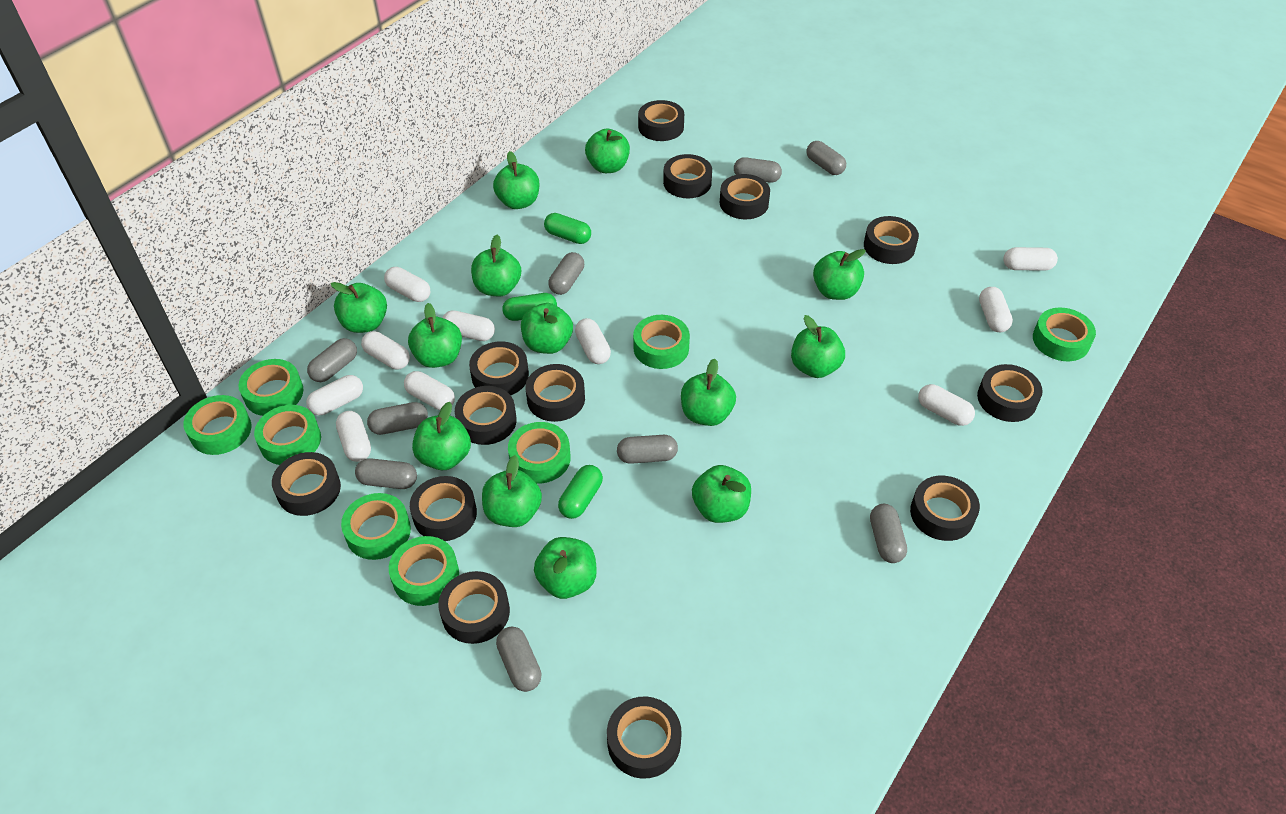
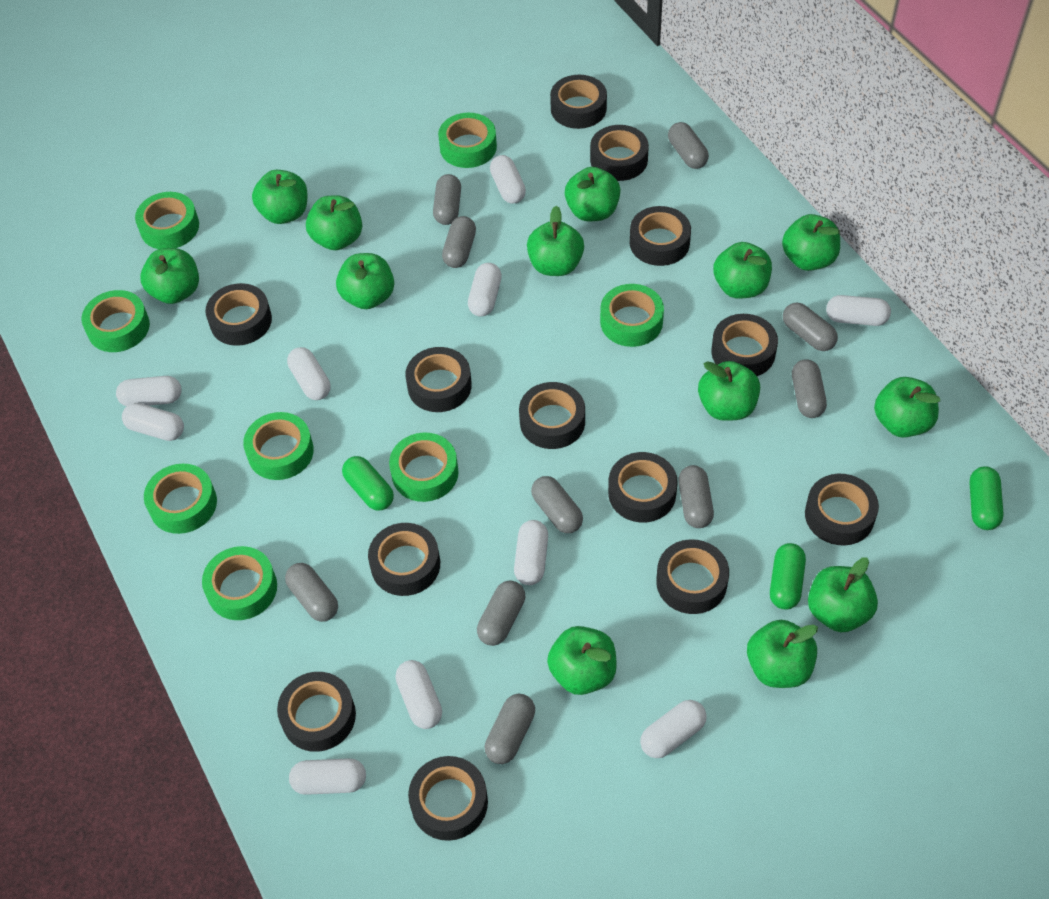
grey capsule: [307,338,357,382] [355,458,417,489] [367,402,428,435] [496,626,541,692] [548,252,584,295] [617,435,678,464] [734,157,782,183] [807,141,846,175] [870,504,907,563] = 9 -> [285,563,338,622] [433,174,461,225] [442,216,476,268] [477,580,525,646] [485,694,535,764] [531,476,583,533] [668,122,709,169] [678,465,714,528] [783,302,838,351] [792,359,827,418] = 10

